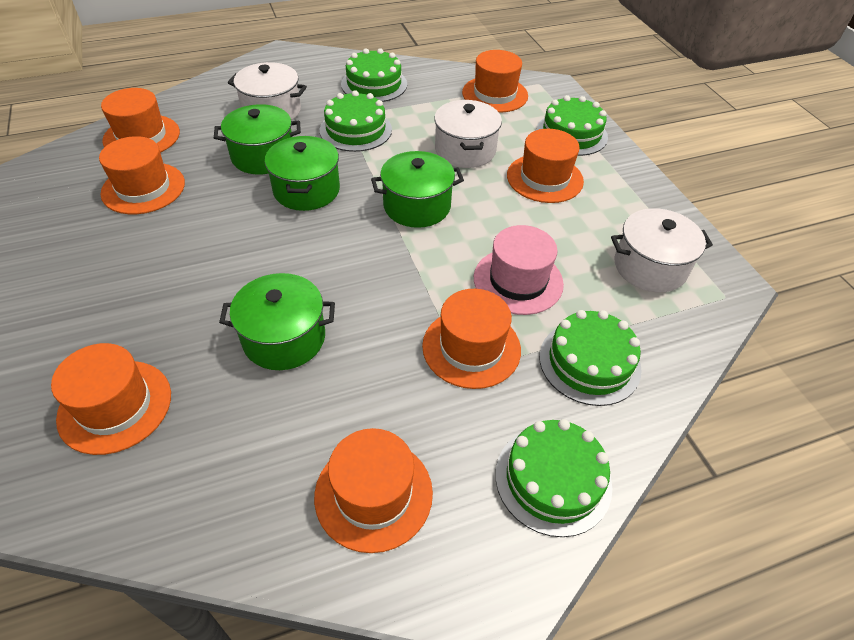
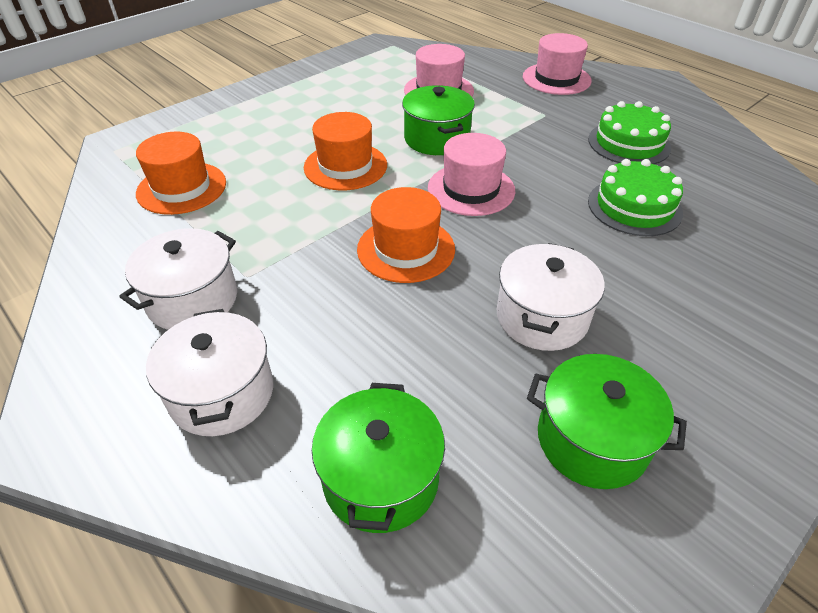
green cake: [320,90,392,152] [341,48,407,102] [496,419,612,537] [536,95,608,156] [539,310,642,406] = 5 -> [588,101,671,164] [588,159,683,236] = 2
green pot: [214,104,301,175] [219,273,335,370] [265,136,340,211] [371,151,464,228] = 4 -> [312,383,445,533] [402,85,475,155] [527,354,687,489] = 3
orange hat: [51,343,171,455] [99,136,185,214] [101,88,180,153] [314,428,433,553] [422,289,521,389] [462,50,528,113] [507,129,584,203] = 7 -> [136,132,226,215] [304,112,387,190] [357,187,455,283] = 3
pink hat: [474,225,564,315] = 1 -> [404,44,474,96] [428,133,515,216] [523,33,592,95] = 3

